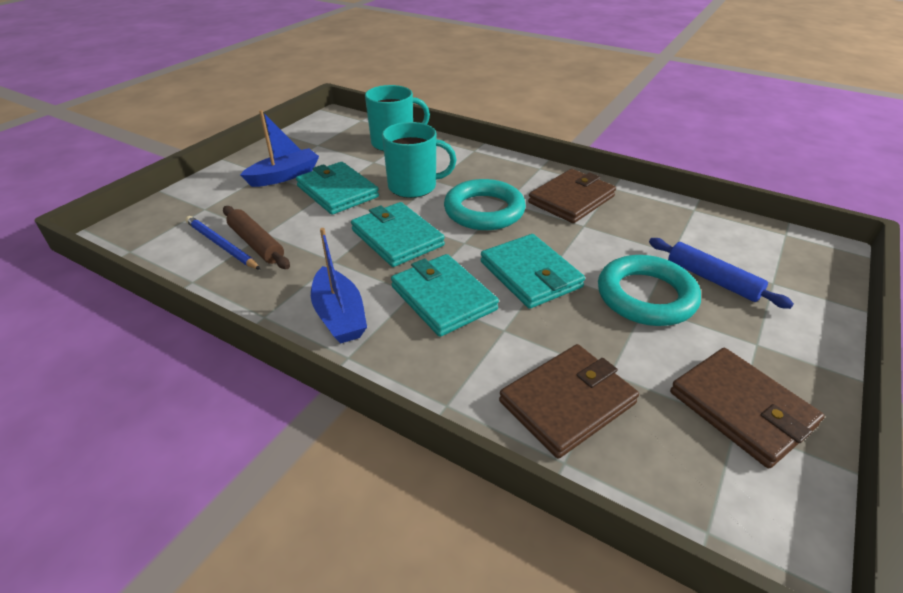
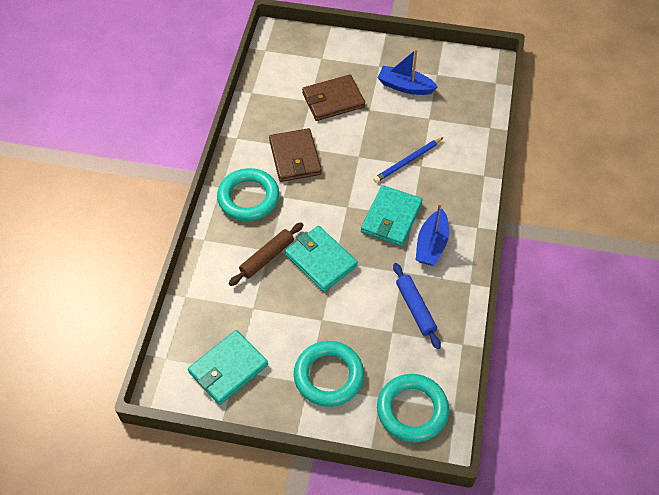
brown wallet: [499,344,639,459] [528,169,616,223] [670,348,825,468] = 3 -> [269,128,322,182] [302,75,365,121] = 2
turquoise mug: [365,85,430,151] [382,122,456,198] = 2 -> none = 0
turquoise ring: [444,179,526,230] [598,255,701,326] = 2 -> [217,168,279,221] [294,341,364,407] [377,374,449,442] = 3
turquoise wallet: [296,162,379,215] [351,202,445,267] [391,254,499,337] [480,234,585,309] = 4 -> [188,330,268,405] [285,226,358,292] [361,185,422,246] = 3

